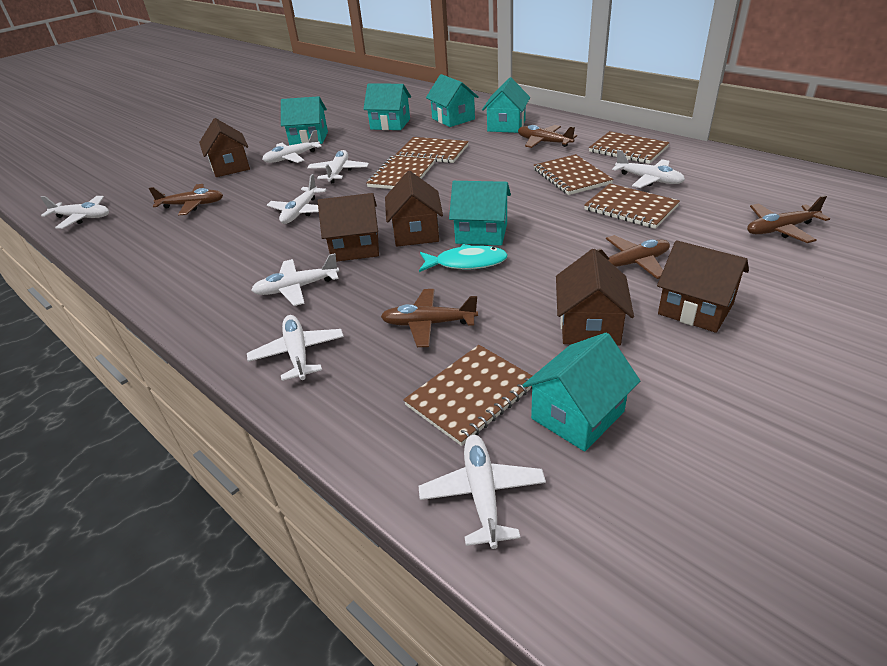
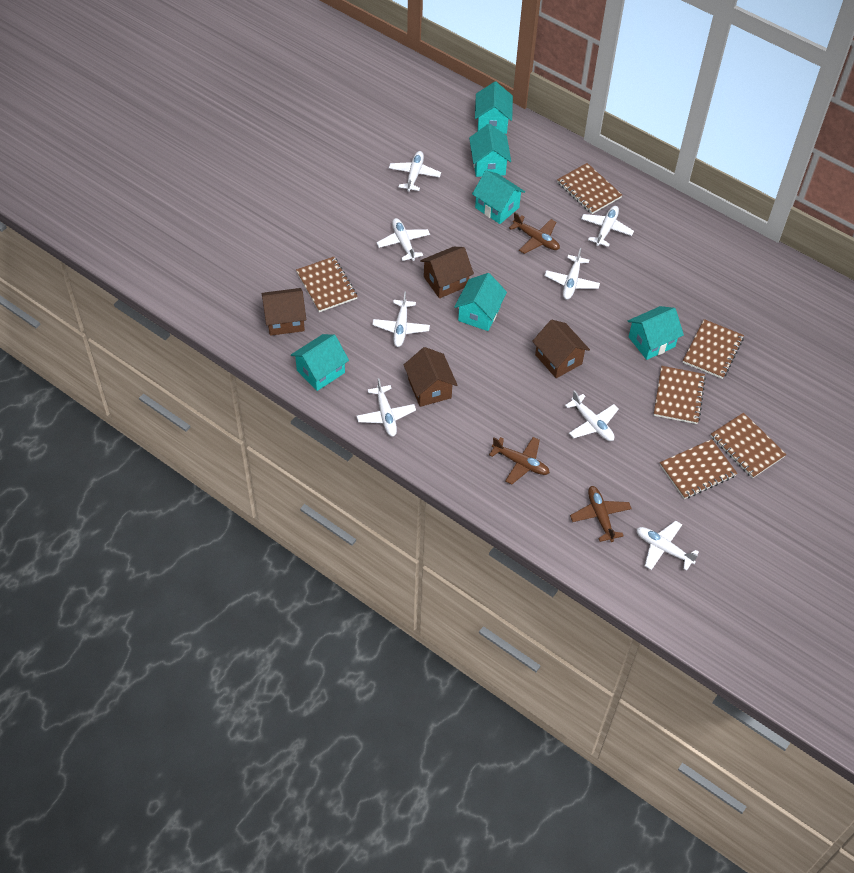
brown house: [199,118,250,177] [318,193,379,262] [385,171,443,247] [556,249,634,346] [657,240,749,333] = 5 -> [261,288,306,336] [404,347,457,407] [420,247,474,298] [532,320,590,378] = 4
brown plane: [149,184,223,215] [381,289,478,347] [518,125,577,148] [597,235,670,279] [747,195,830,243] = 5 -> [489,437,550,485] [509,213,560,254] [570,486,632,542] = 3
turquoise fish: [419,244,508,272] = 1 -> none = 0

